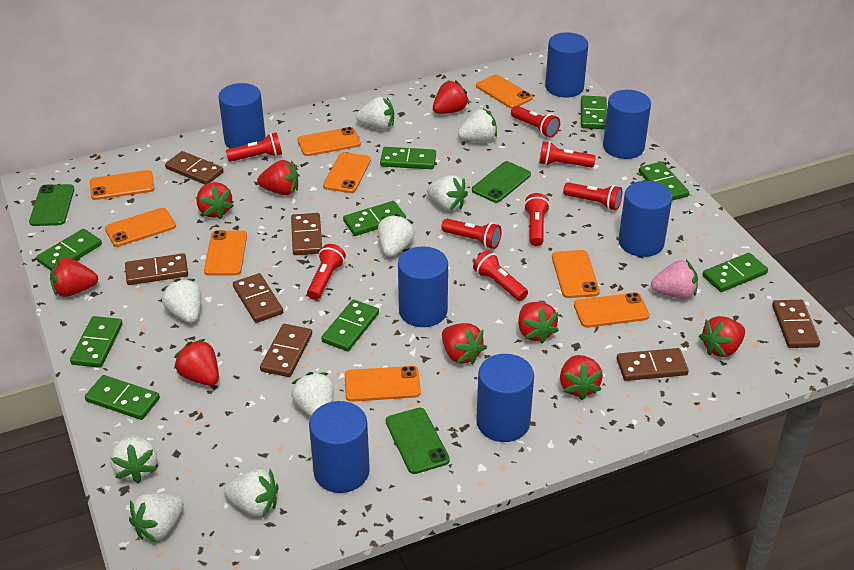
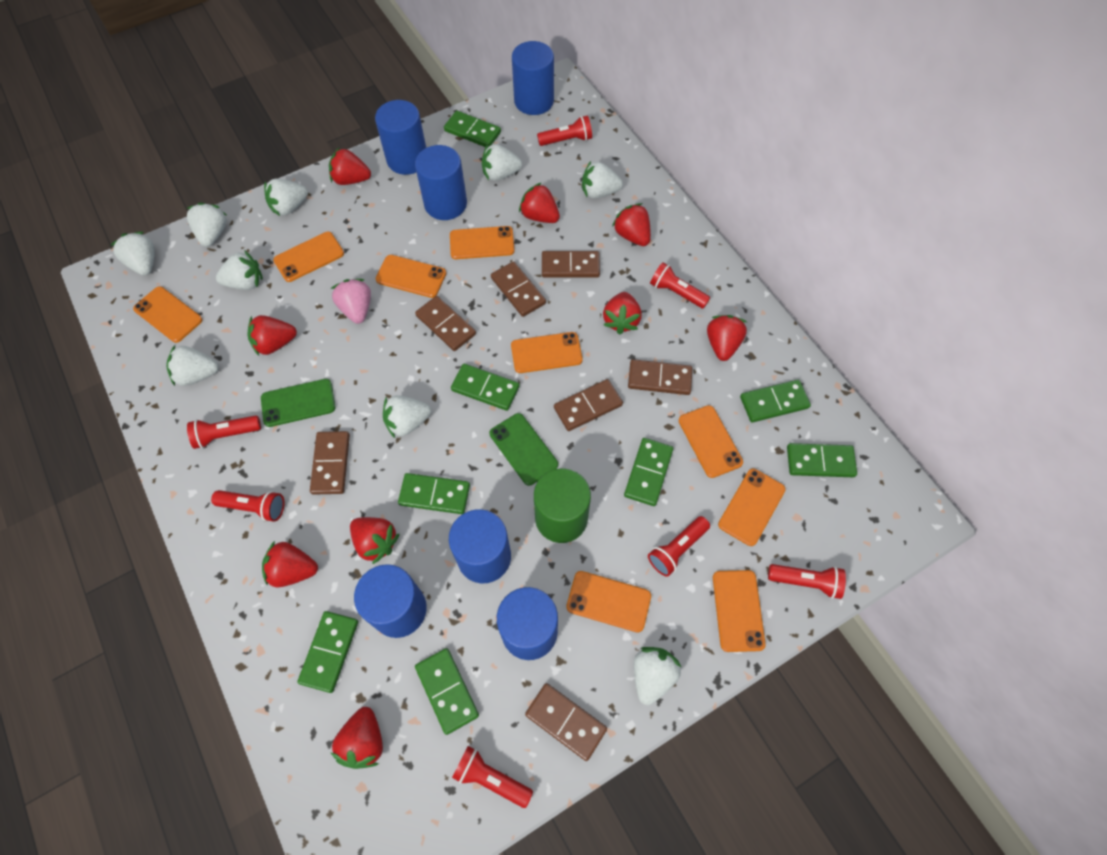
blue cylinder: [218,83,266,149] [309,401,370,493] [398,246,448,327] [476,354,534,442] [545,32,588,98] [603,90,651,159] [618,181,672,257] = 7 -> [354,564,427,638] [375,100,426,175] [415,145,467,220] [449,509,511,583] [497,587,558,660] [512,41,554,115] = 6
green cylinder: none = 0 -> [534,469,591,543] = 1
green domino: [36,229,102,271] [70,316,123,368] [85,375,160,420] [321,300,379,351] [343,201,406,236] [380,147,436,169] [581,96,607,129] [639,162,689,201] [702,253,768,292] = 9 -> [297,611,358,693] [398,473,470,514] [415,648,479,735] [444,111,501,147] [451,364,520,411] [624,438,673,506] [740,380,811,423] [787,443,857,477] = 8
green phone: [29,184,74,226] [386,407,450,474] [472,161,531,203] = 3 -> [261,379,335,427] [490,413,558,486] = 2
red flashlight: [226,132,282,162] [307,244,346,300] [441,219,502,249] [473,250,528,301] [511,106,560,138] [524,193,550,246] [539,141,596,168] [563,182,622,210] = 8 -> [187,415,261,449] [211,490,285,522] [452,746,533,808] [537,116,592,146] [648,516,710,577] [650,262,710,309] [768,564,846,599] = 7

